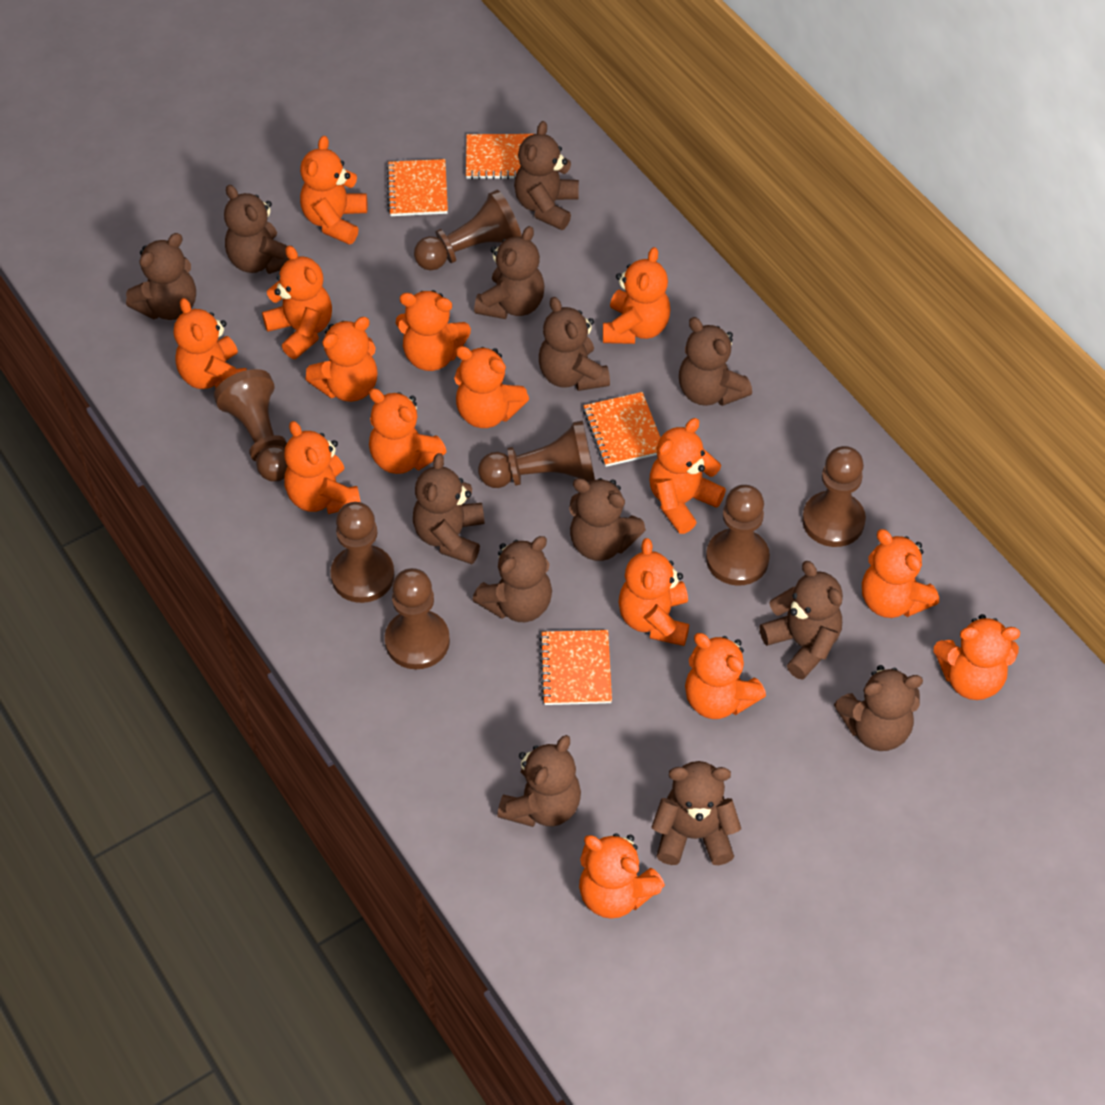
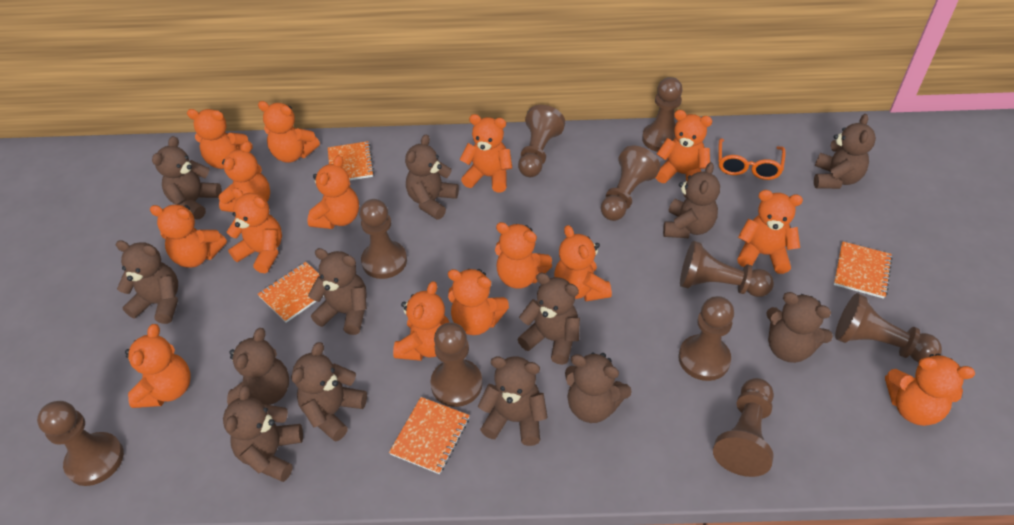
brown pawn: [214,369,288,482] [330,502,395,603] [385,568,450,669] [414,190,522,271] [478,420,595,488] [706,485,770,586] [802,446,866,547] = 7 -> [37,401,124,486] [360,199,407,279] [430,323,482,407] [518,105,565,177] [601,146,660,221] [642,77,683,152] [678,296,734,381] [680,241,774,297] [713,378,774,477] [835,293,942,363] = 10
orange glasses: none = 0 -> [718,138,786,180] = 1

